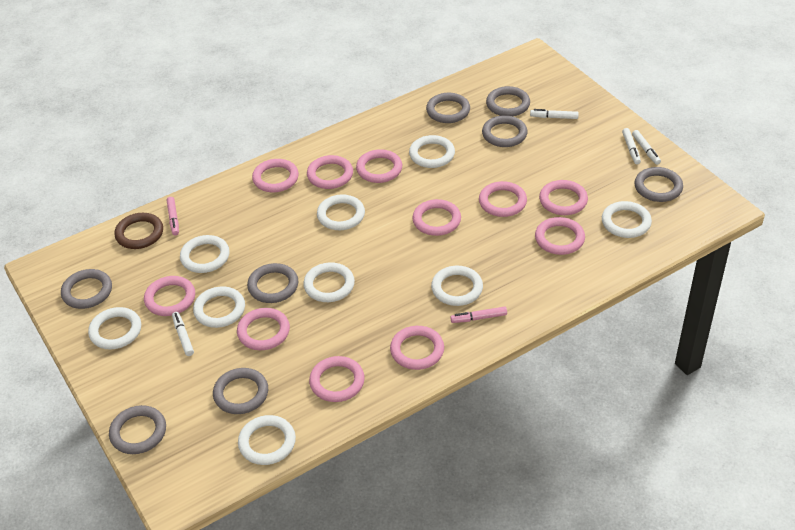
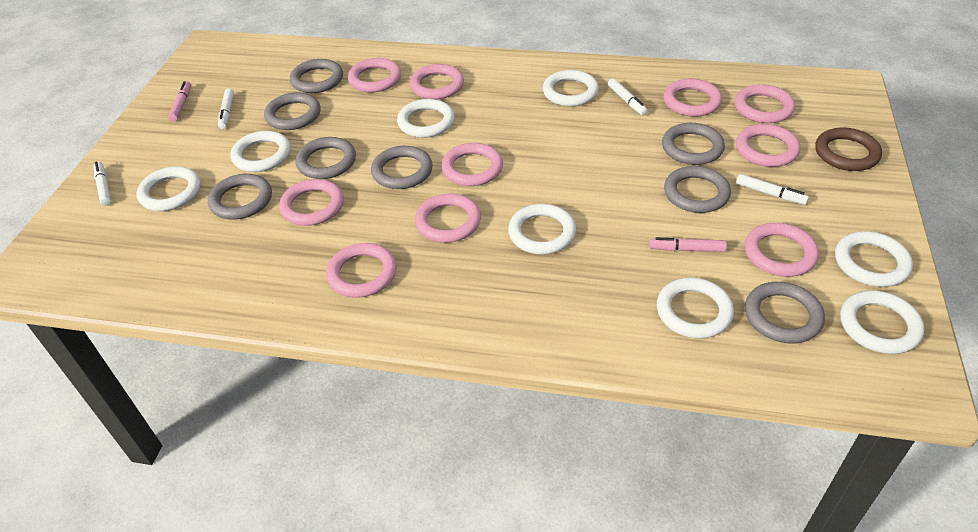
pink ring: [144,276,195,316] [237,308,290,350] [252,159,299,192] [307,155,353,189] [309,356,365,402] [356,149,402,183] [390,326,444,370] [412,199,461,236] [479,181,527,217] [535,217,585,255] [539,180,588,215] = 11 -> [279,179,344,226] [326,243,397,298] [348,58,401,93] [410,64,464,99] [415,193,481,243] [441,143,503,186] [663,79,722,117] [735,84,795,123] [736,124,800,167] [745,223,819,277] = 10
white ring: [88,307,141,350] [180,235,230,273] [193,287,245,328] [238,415,296,465] [303,262,355,302] [317,195,365,230] [409,135,455,168] [431,266,483,306] [602,201,652,238] = 9 -> [137,166,201,211] [231,131,291,172] [397,99,455,138] [508,204,576,255] [543,70,599,106] [657,277,734,339] [835,231,913,287] [840,291,924,354] = 8

